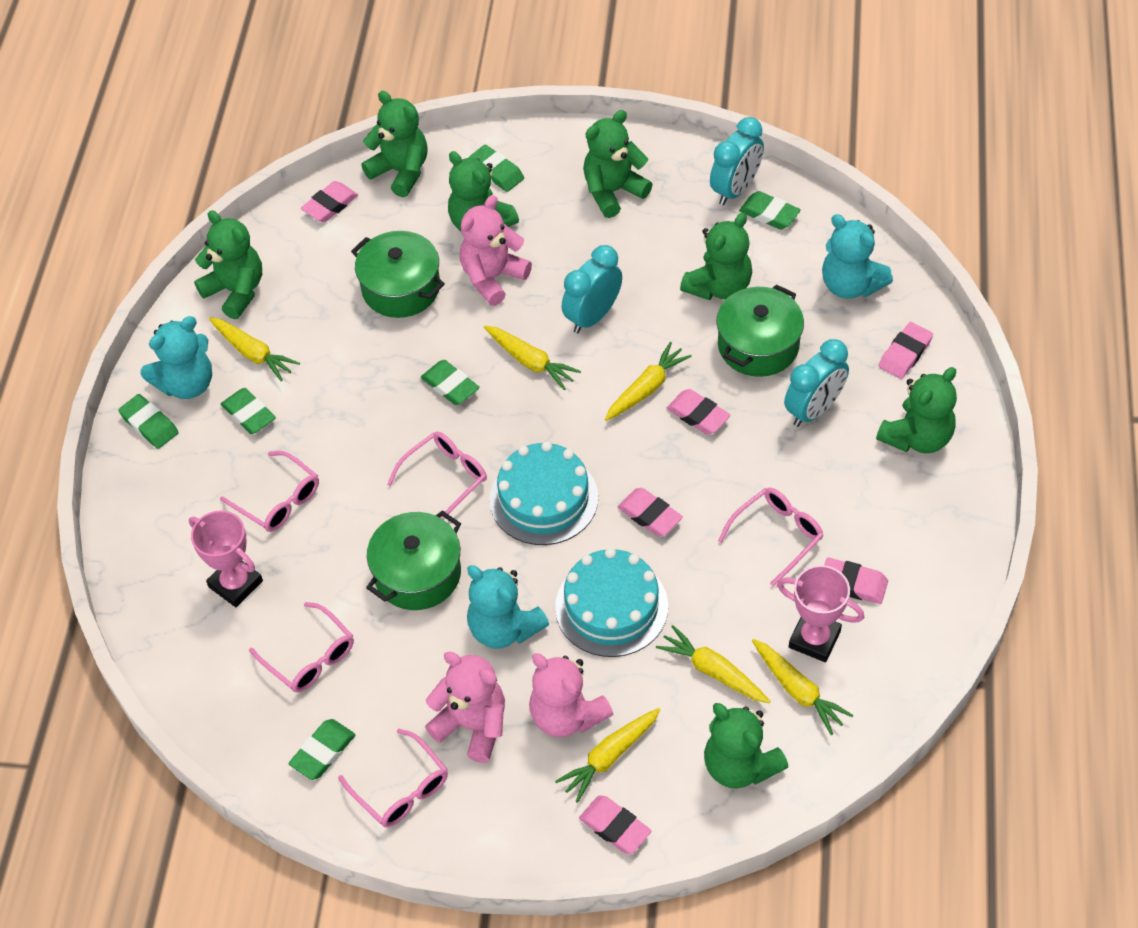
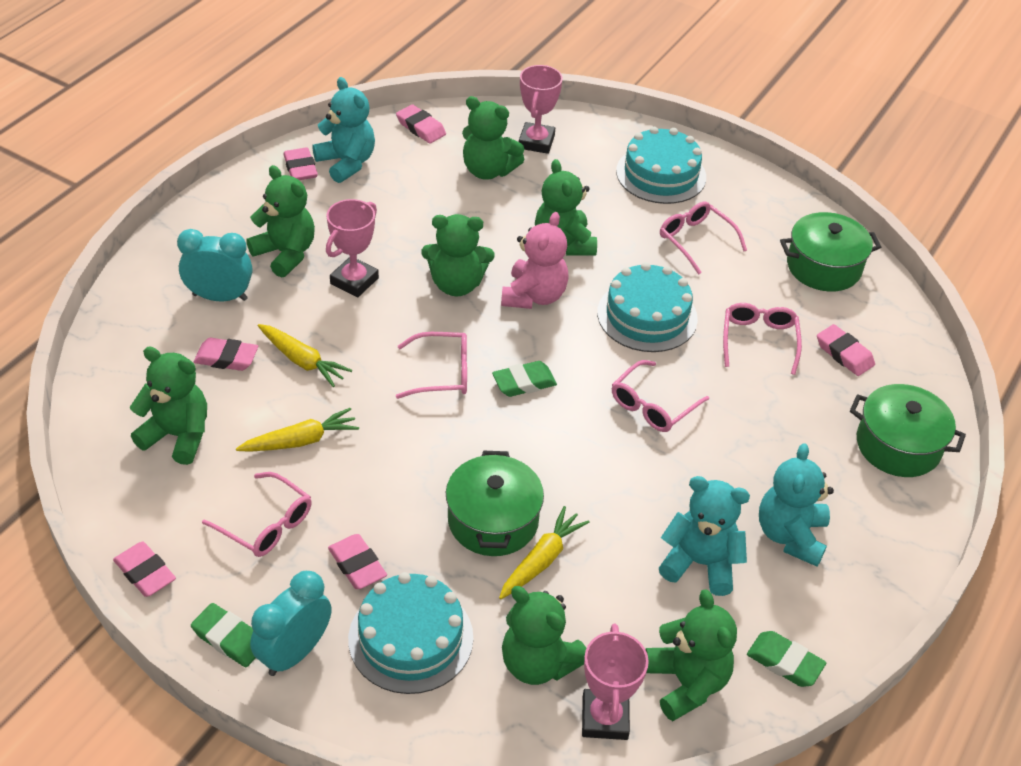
green eraser: [118,394,179,449] [221,388,276,434] [288,719,355,780] [421,360,480,405] [468,145,524,192] [739,191,801,230] = 6 -> [191,603,256,667] [492,361,557,397] [747,631,826,687] = 3
pink teddy bear: [425,652,505,763] [460,195,532,306] [529,653,613,737] = 3 -> [501,212,569,309] = 1
pink trophy: [189,510,263,607] [777,565,864,662] = 2 -> [326,199,379,297] [519,65,563,154] [582,624,649,740] = 3
turquoise cake: [490,441,598,545] [555,548,668,657] = 2 -> [348,572,473,694] [597,262,698,352] [616,127,706,204] = 3
turquoise clock: [562,245,622,333] [710,117,764,205] [784,339,849,427] = 3 -> [177,229,252,301] [250,571,332,676] = 2
yellow carrot: [209,317,300,382] [484,325,581,390] [555,708,661,803] [605,342,692,421] [656,625,770,703] [752,639,854,735] = 6 -> [236,408,359,452] [258,324,352,387] [499,506,589,599] = 3

